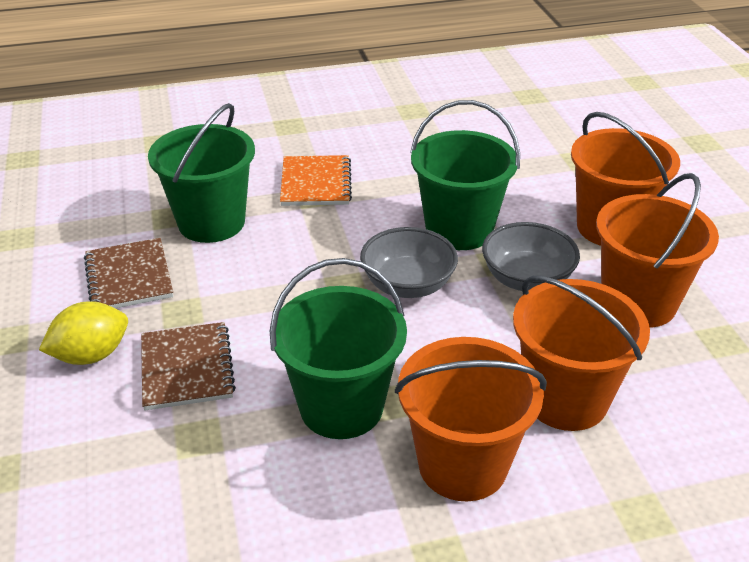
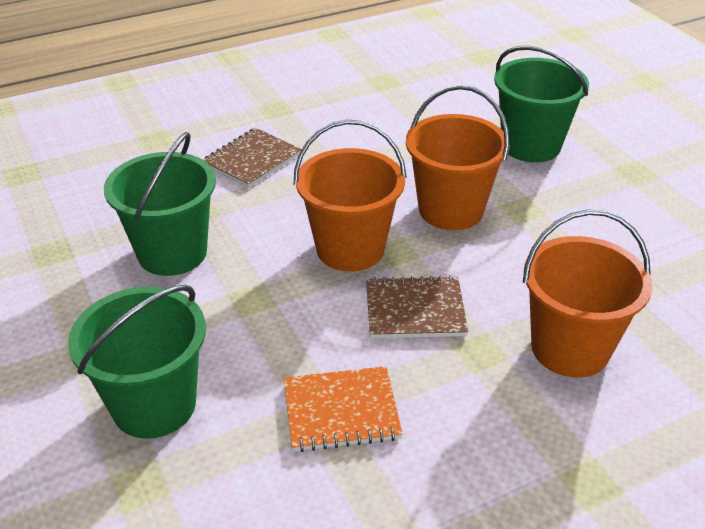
grey bowl: [360,227,458,298] [482,222,580,291] = 2 -> none = 0
orange bucket: [395,337,547,502] [513,276,650,431] [571,112,680,246] [596,173,719,328] = 4 -> [293,120,407,271] [406,85,510,230] [523,209,653,377] = 3
yellow lemon: [39,301,128,365] = 1 -> none = 0

